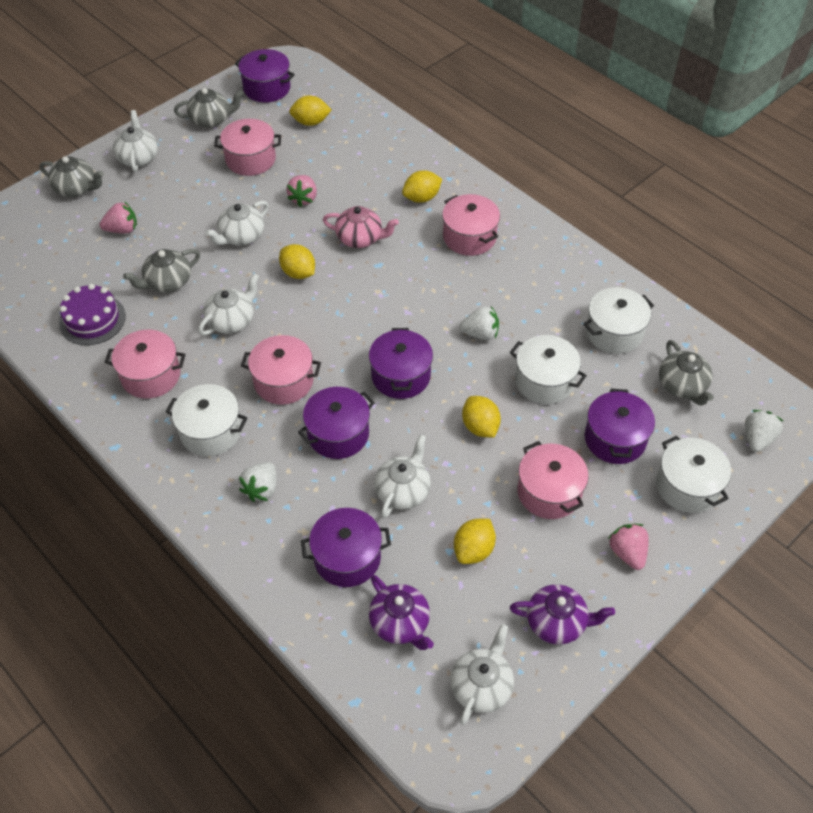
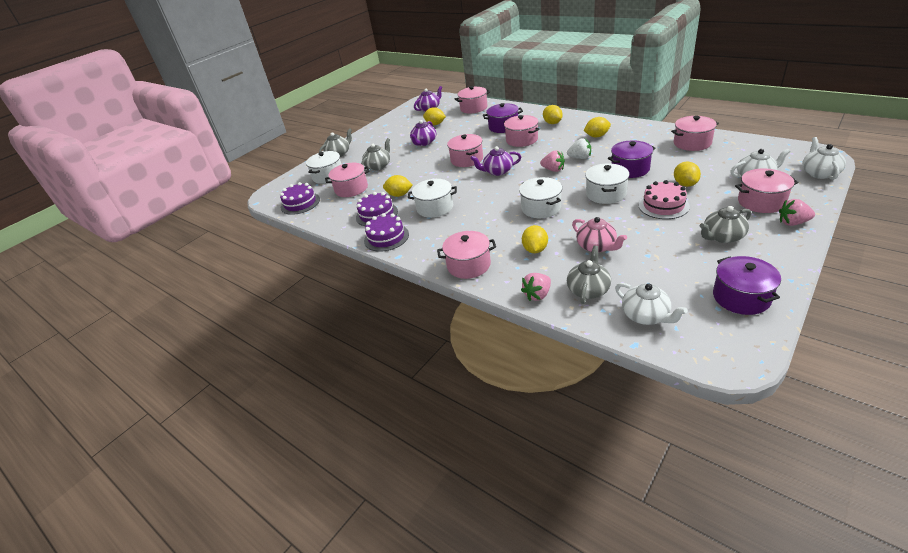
pink cake: none = 0 -> [639,180,690,219] = 1
pink pot: [105,330,185,399] [214,119,281,176] [241,335,321,405] [442,194,500,256] [517,441,589,519] = 5 -> [325,163,370,197] [437,231,496,279] [447,134,483,167] [455,86,490,113] [504,115,540,147] [671,116,719,151] [735,169,799,213] = 7
purple cake: [59,284,126,345] = 1 -> [280,182,320,215] [356,192,398,226] [364,213,409,252] = 3
purple pot: [235,49,295,102] [298,387,375,459] [301,508,391,587] [369,328,433,399] [585,389,655,464] = 5 -> [483,103,523,133] [608,140,656,178] [713,256,781,315] = 3
purple teapot: [369,575,434,650] [510,584,615,645] = 2 -> [410,120,436,146] [414,86,442,112] [470,146,521,176] = 3
white strawberry: [239,462,277,502] [459,306,499,340] [745,410,783,452] = 3 -> [567,138,591,159] = 1
white teapot: [113,110,158,172] [198,273,259,335] [205,201,269,245] [374,434,431,518] [450,624,514,725] = 5 -> [615,283,688,325] [730,149,790,177] [802,137,846,180] = 3
yellow lemon: [279,244,315,279] [289,95,332,126] [402,170,442,203] [454,519,496,564] [462,396,501,438] = 5 -> [383,175,413,197] [423,107,446,125] [522,225,548,253] [543,105,563,124] [584,117,611,137] [674,162,701,187] = 6

